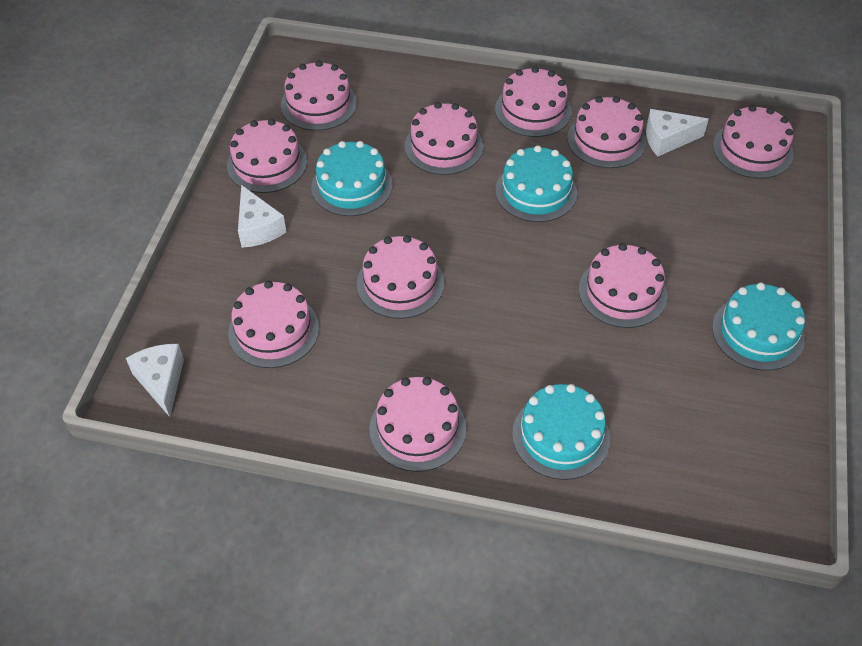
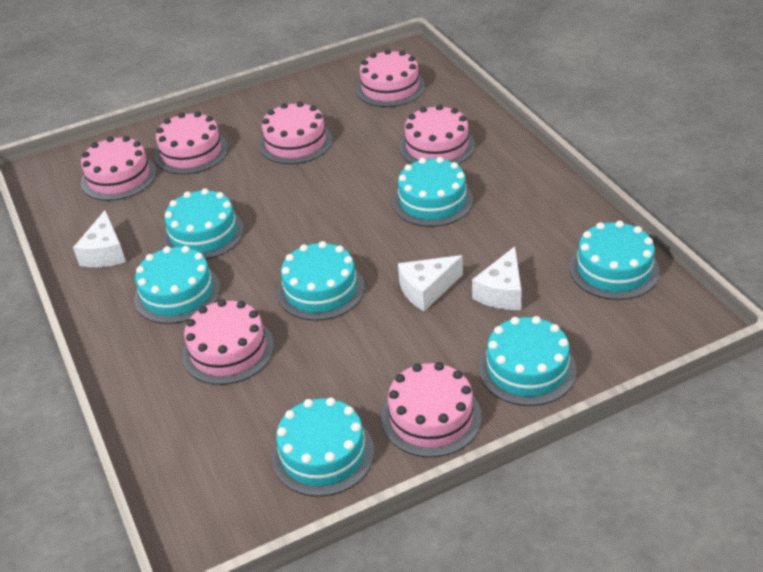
pink cake: [227,119,307,193] [228,281,319,368] [281,61,357,131] [357,235,444,319] [370,377,466,472] [405,102,483,175] [495,66,572,137] [567,96,646,168] [579,243,667,328] [713,105,794,179] = 10 -> [81,136,157,201] [155,112,228,174] [182,299,274,385] [259,101,332,164] [356,49,425,107] [381,362,482,457] [400,104,475,164] = 7
turquoise cake: [311,141,392,216] [495,145,577,222] [512,384,610,480] [712,282,805,371] = 4 -> [134,246,221,324] [163,188,244,260] [272,397,374,497] [277,241,364,321] [393,157,473,227] [479,316,576,406] [570,221,660,300] = 7

